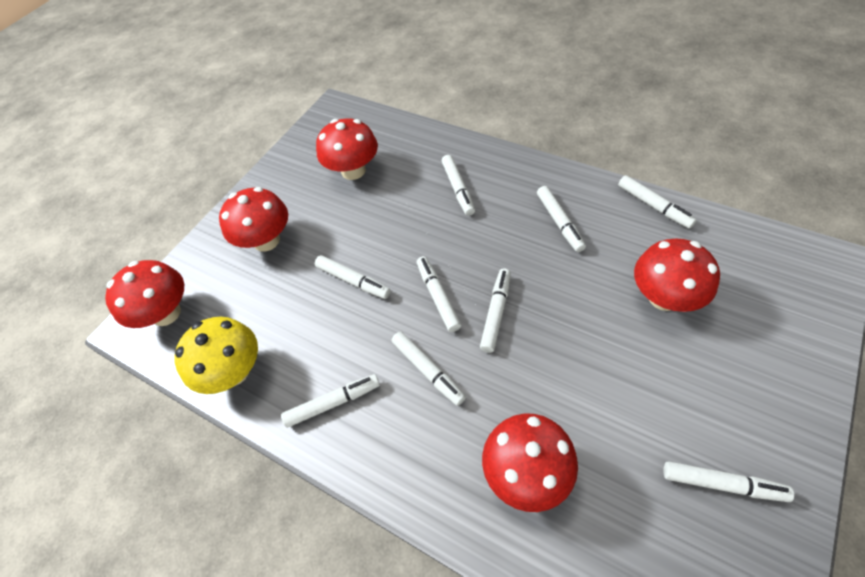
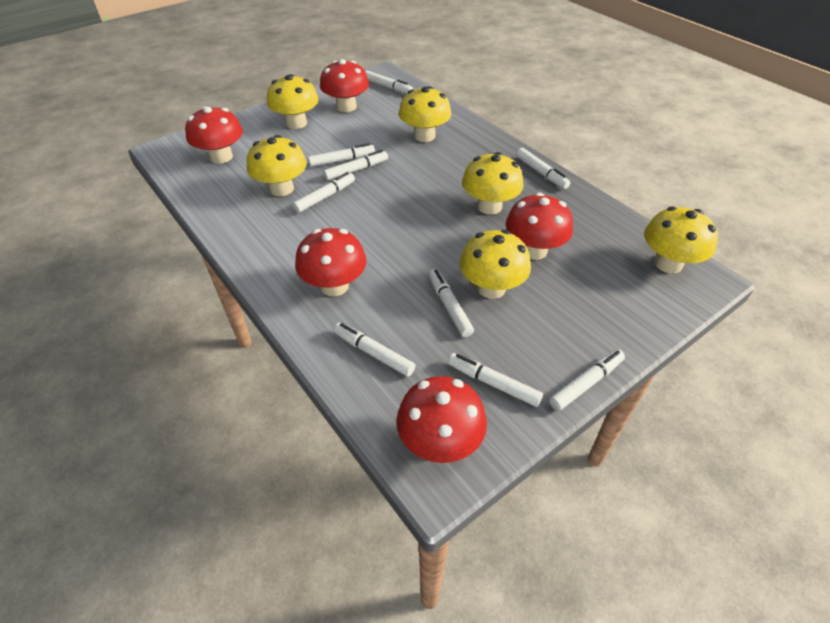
yellow mushroom: [174,317,258,394] = 1 -> [247,135,307,196] [267,74,319,129] [399,86,451,142] [460,230,531,299] [462,152,523,215] [644,206,718,273] = 6

